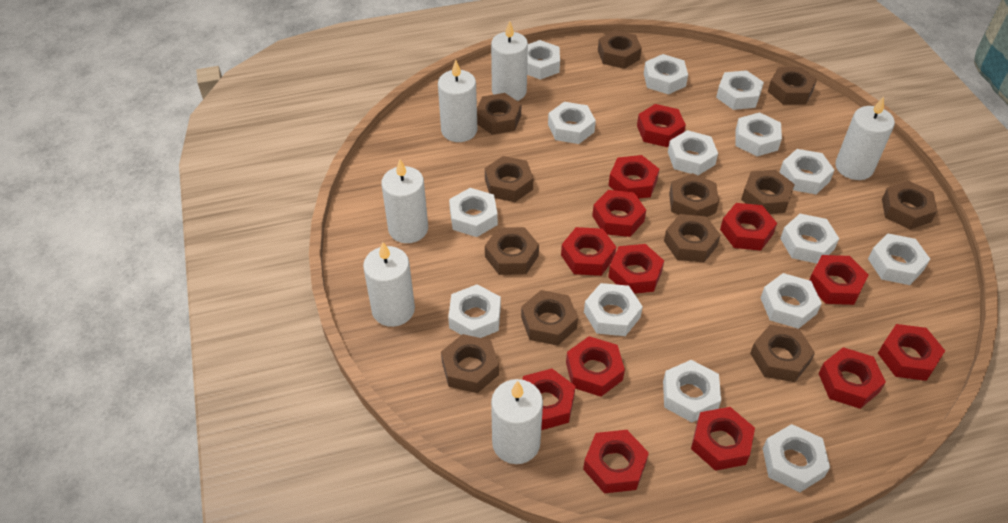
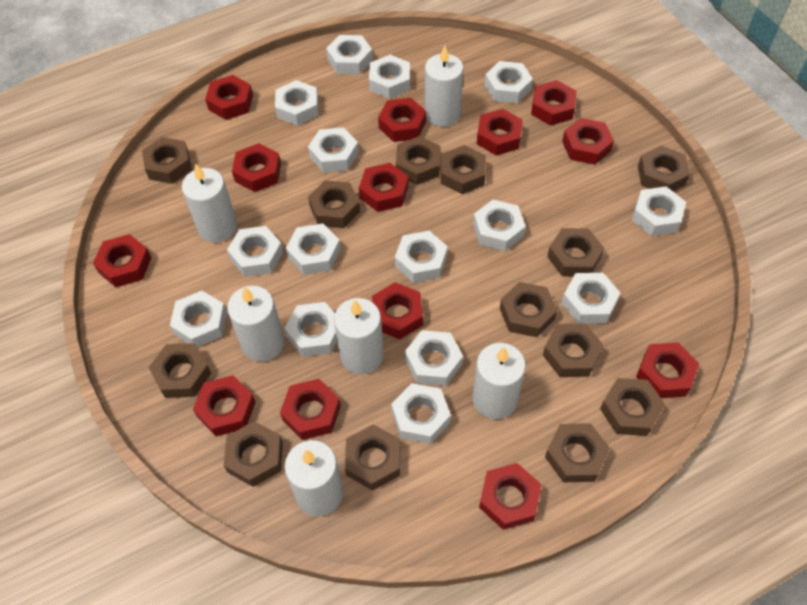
brown nut: [441,334,499,393] [477,93,521,135] [485,156,533,202] [485,227,539,275] [521,290,578,346] [598,30,642,69] [664,214,720,263] [669,173,719,217] [741,170,795,214] [750,325,815,382] [768,67,817,105] [882,181,938,230] = 12 -> [142,137,192,184] [148,343,211,398] [223,421,283,487] [308,180,360,228] [345,424,400,491] [396,136,441,185] [441,145,486,194] [500,282,557,337] [543,323,604,377] [545,423,610,482] [547,228,604,277] [600,378,665,436] [638,145,690,191] = 13

